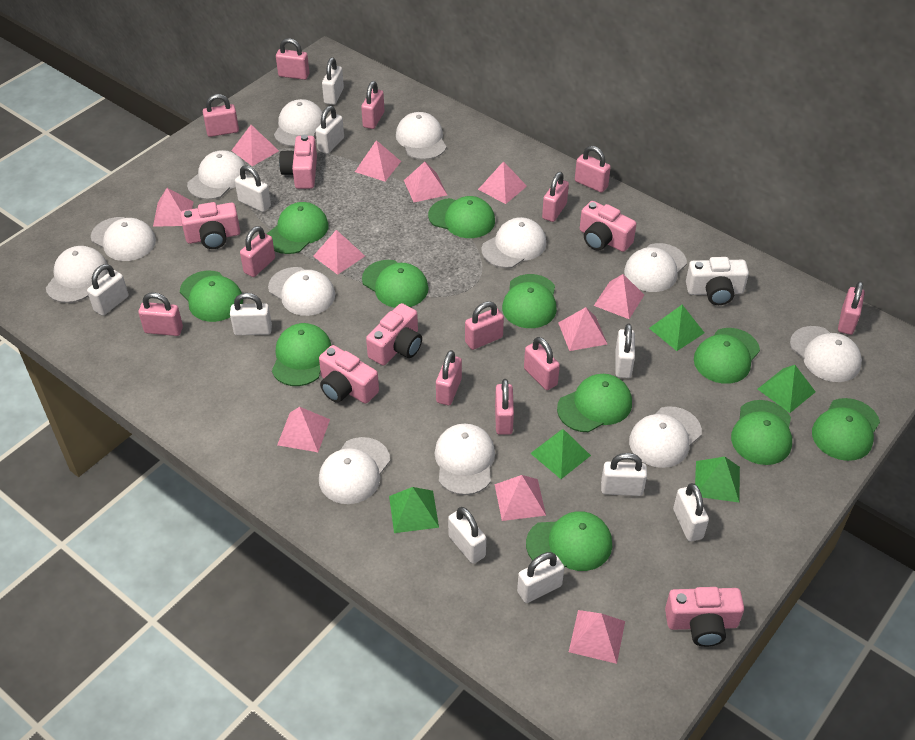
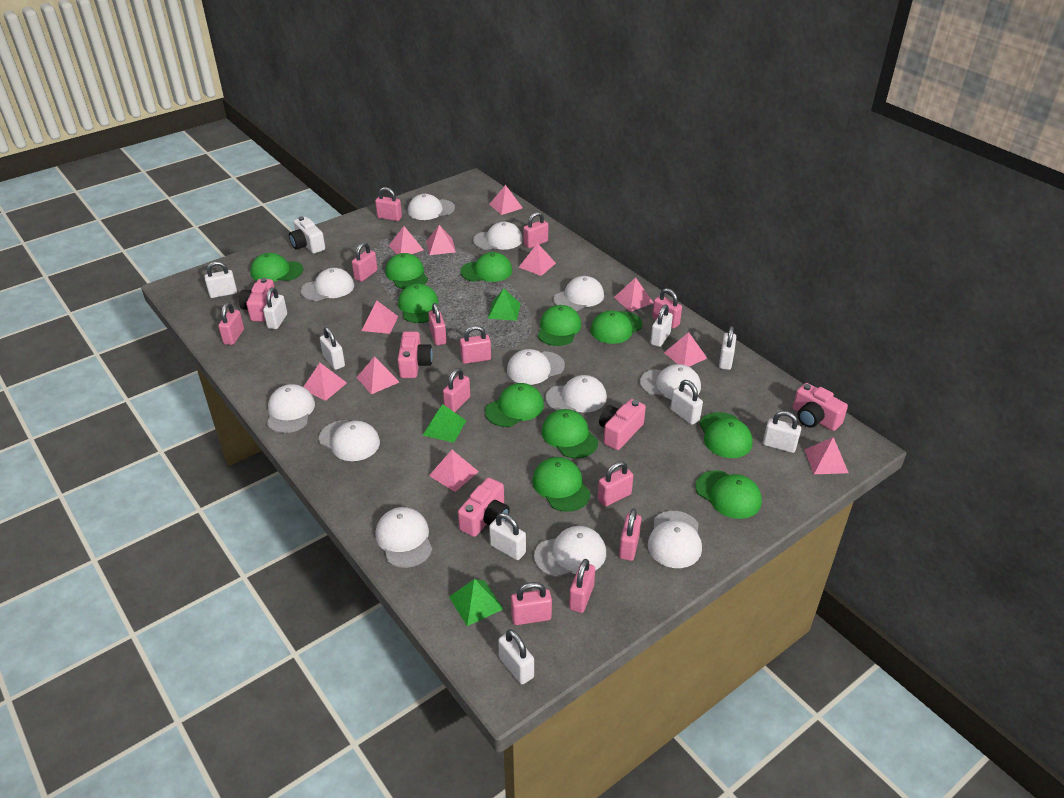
green pyramid: [389,487,439,533] [530,429,591,479] [649,305,705,351] [695,456,740,502] [758,365,816,413] = 5 -> [423,404,466,443] [449,579,503,626] [488,288,521,321] = 3
pink camera: [180,202,240,249] [279,135,317,189] [319,345,379,404] [366,303,422,365] [580,201,636,252] [665,587,744,647] = 6 -> [239,278,275,322] [398,332,433,378] [458,478,510,537] [599,399,646,450] [793,383,848,431] = 5
white padlock: [87,264,129,316] [230,293,272,335] [235,165,271,212] [316,106,344,154] [322,57,344,105] [448,507,486,564] [517,552,564,603] [601,453,647,496] [615,324,635,378] [673,483,709,542] = 10 -> [205,261,237,298] [263,287,287,329] [320,327,345,370] [489,513,526,560] [498,629,534,684] [650,305,673,347] [671,380,703,425] [719,326,736,370] [763,411,801,453] = 9

